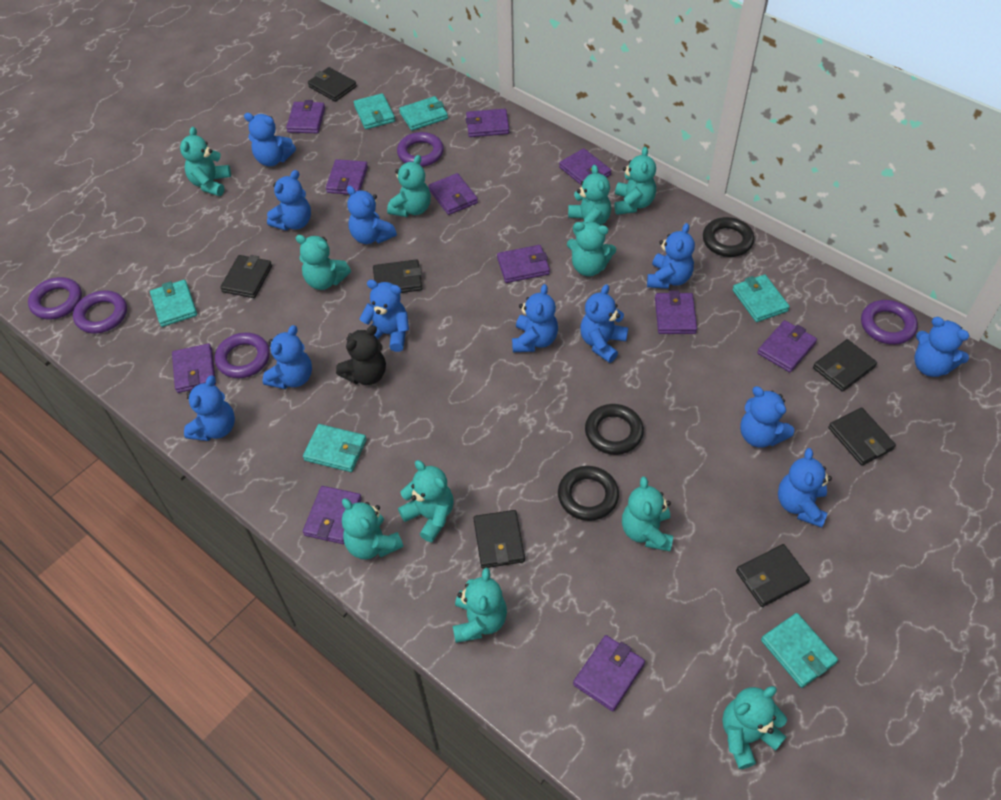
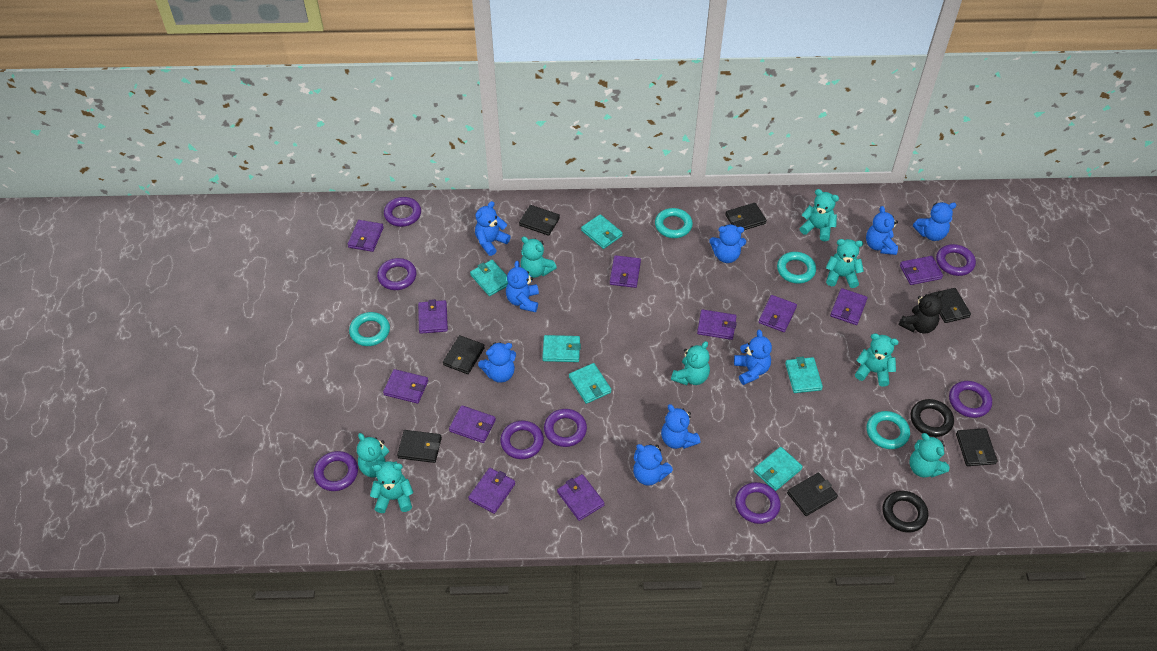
black ring: [558,466,619,521] [585,404,644,455] [703,217,754,257] = 3 -> [882,491,928,532] [911,399,954,437] = 2
blue teddy bear: [184,375,235,441] [244,113,296,166] [263,325,312,389] [267,170,311,231] [347,186,397,244] [359,280,409,352] [512,284,558,352] [580,284,628,363] [647,223,695,289] [740,386,794,448] [778,448,832,528] [914,317,969,377] = 12 -> [475,201,511,256] [478,342,516,383] [506,261,539,312] [633,444,673,486] [661,404,700,449] [709,224,746,263] [734,330,772,385] [866,206,898,255] [913,202,956,241] = 9
purple ring: [28,277,82,319] [73,290,127,334] [215,332,270,378] [397,132,444,167] [861,300,918,345] = 5 -> [314,451,358,491] [377,258,417,290] [384,197,421,227] [500,421,544,459] [544,409,587,447] [735,482,780,524] [936,244,976,276] [949,381,992,418] = 8
turquoise ring: none = 0 -> [349,312,390,346] [655,208,693,238] [777,252,816,284] [867,411,910,449] = 4
turquoise teddy bear: [180,127,231,196] [296,235,351,290] [342,498,403,559] [387,155,431,217] [398,460,454,542] [453,568,507,643] [567,222,616,276] [568,165,611,236] [614,147,656,215] [622,476,673,551] [722,686,787,769] = 11 -> [357,433,397,478] [370,461,414,513] [521,236,557,278] [671,341,710,385] [800,189,839,241] [826,239,864,288] [855,333,899,387] [909,433,950,478] = 8

